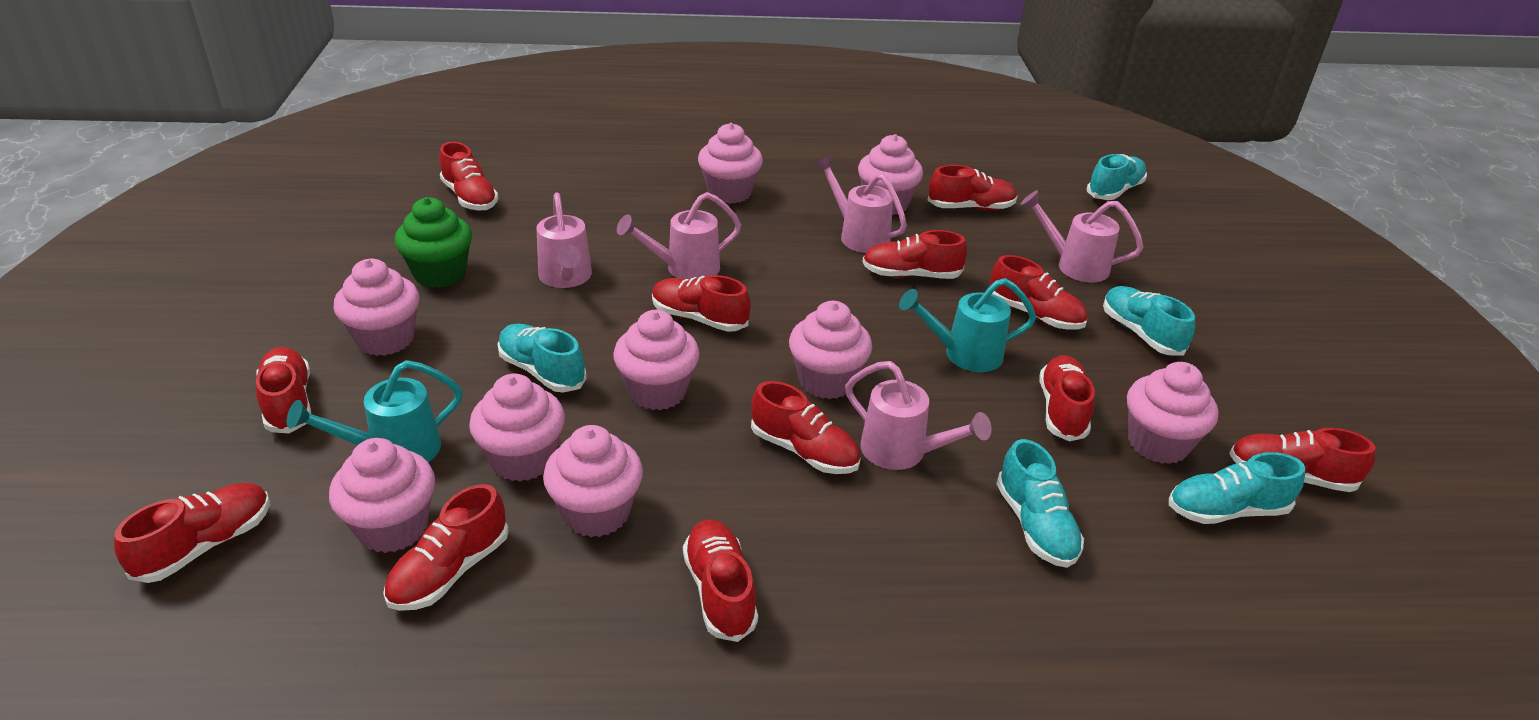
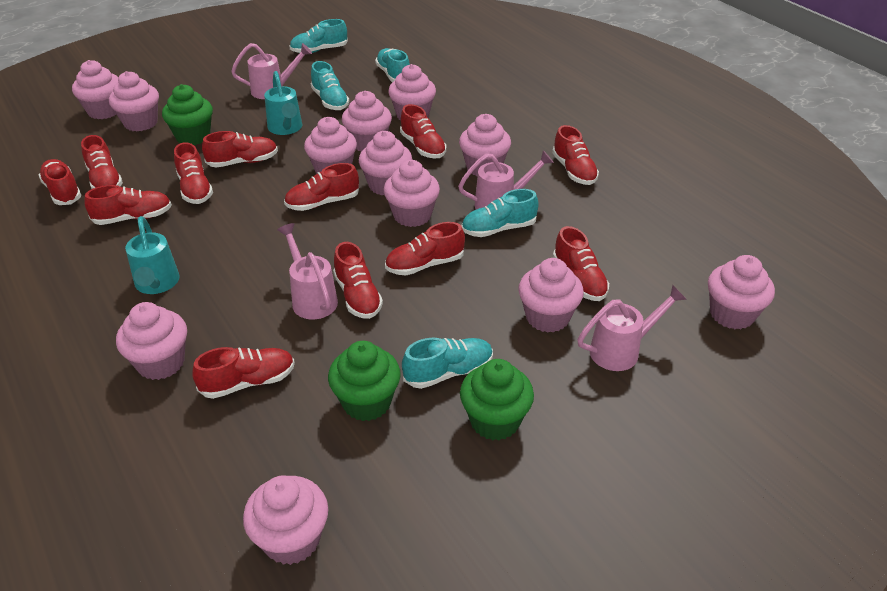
green cupcake: [395,197,472,288] = 1 -> [162,84,213,145] [328,341,401,421] [460,359,534,440] = 3
pink cupcake: [329,438,435,553] [334,259,419,356] [469,373,565,482] [543,425,643,537] [613,310,700,410] [698,123,763,204] [789,301,872,399] [858,134,923,215] [1127,362,1218,464] = 9 -> [72,60,118,119] [109,71,159,131] [116,302,187,380] [243,476,328,565] [304,117,357,174] [342,91,392,152] [359,131,412,195] [384,160,440,227] [388,64,436,120] [459,114,511,176] [518,258,584,332] [708,255,775,329] = 12
pink watering can: [537,192,592,288] [617,192,741,280] [814,156,907,253] [845,361,992,470] [1021,190,1144,283] = 5 -> [231,43,312,99] [277,223,338,320] [458,150,554,209] [577,285,687,371] = 4

